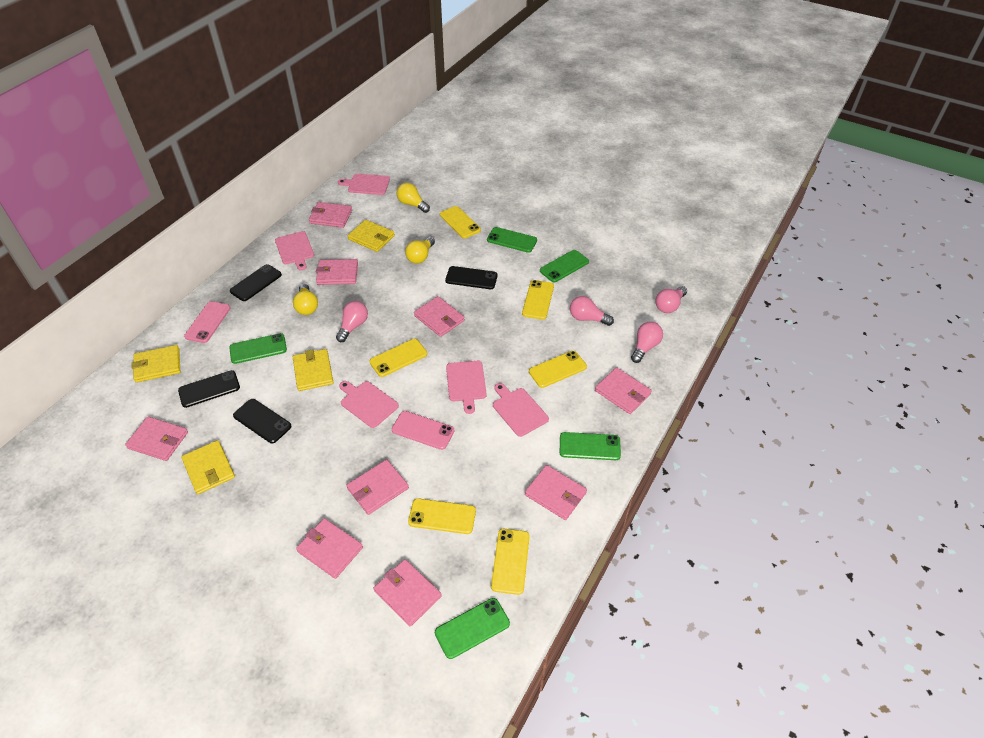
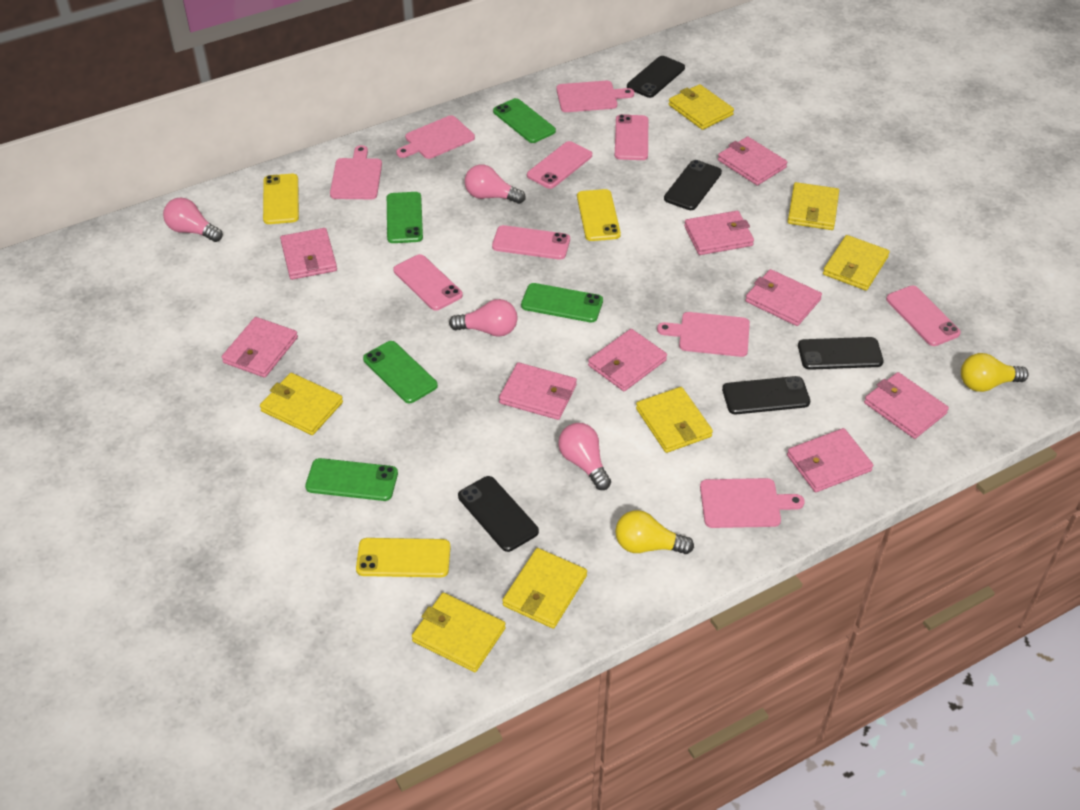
black phone: [178,370,240,408] [230,264,282,301] [233,399,292,443] [445,266,498,289] = 4 -> [458,476,539,552] [627,56,685,98] [664,160,722,210] [722,376,810,414] [798,337,884,370] = 5
pink phone: [184,301,230,343] [392,411,454,450] = 2 -> [393,254,463,311] [492,225,570,260] [527,141,592,189] [615,114,648,160] [886,286,961,346] = 5
yellow light bulb: [293,284,318,315] [397,183,430,213] [405,237,435,264] = 3 -> [615,510,694,554] [961,353,1029,392] = 2
yellow phone: [369,339,427,377] [408,498,476,534] [440,206,481,238] [491,529,530,595] [522,280,554,320] [529,351,587,388] = 6 -> [263,174,299,224] [356,538,451,577] [577,189,621,241] = 3
yellow wallet: [131,345,180,383] [181,440,235,494] [293,349,334,391] [348,220,395,252] = 4 -> [260,373,343,435] [412,593,506,672] [502,548,587,629] [636,387,713,453] [669,84,734,130] [788,182,839,230] [823,235,890,291] = 7

